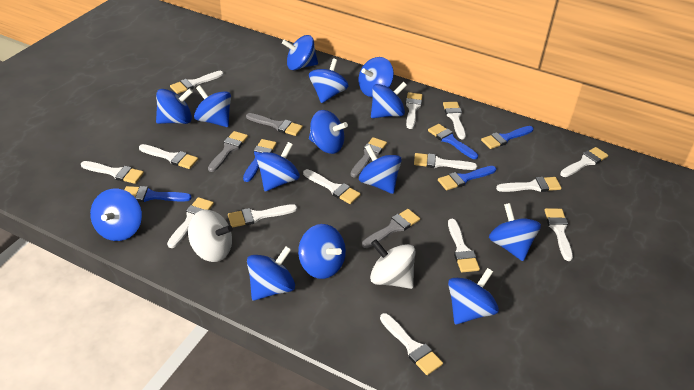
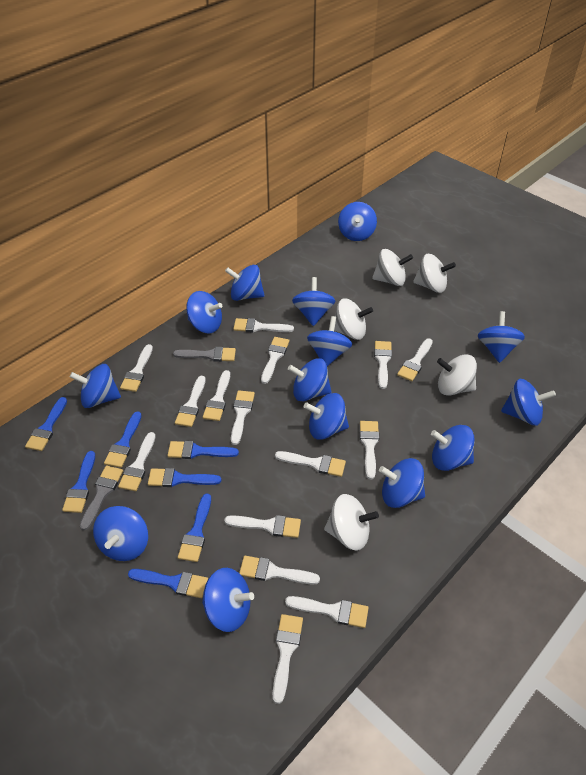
blue brush: [125,186,192,202] [243,139,277,182] [428,124,478,159] [438,166,496,190] [481,126,533,149] = 5 -> [25,397,67,451] [62,451,95,513] [104,411,142,468] [128,569,208,598] [148,468,221,487] [167,441,239,459] [178,493,211,562] = 7
grey brush: [208,131,248,172] [246,113,303,136] [351,137,387,177] [362,209,420,248] = 4 -> [80,466,123,530] [173,347,236,362] = 2
white brush: [81,161,144,184] [139,144,198,169] [167,197,214,248] [170,71,224,94] [228,204,297,228] [303,169,361,204] [380,313,443,375] [406,92,423,129] [414,153,477,170] [443,102,466,139] [448,219,480,272] [496,177,561,192] [545,208,573,261] [560,147,608,177] = 14 -> [118,432,156,491] [120,344,153,392] [175,376,206,427] [203,370,230,421] [224,515,301,538] [231,390,255,445] [233,318,294,333] [239,556,320,585] [261,337,290,384] [273,614,303,704] [275,451,346,477] [285,596,369,628] [360,421,379,479] [374,341,392,389] [397,338,433,381] = 15
white spinning top: [188,210,233,262] [370,239,416,289] = 2 -> [324,494,379,551] [334,299,373,340] [372,249,413,286] [413,254,456,293] [437,354,477,396] = 5

